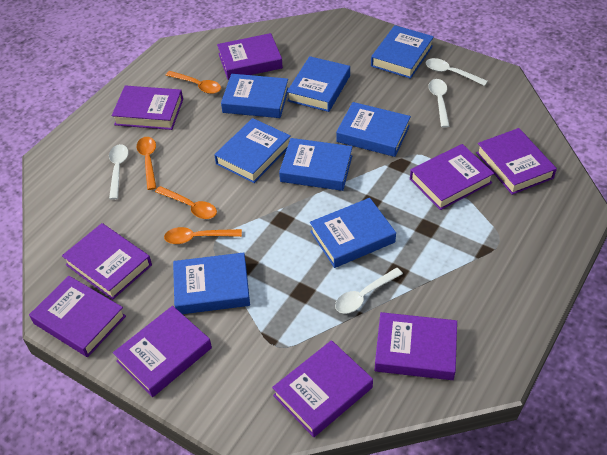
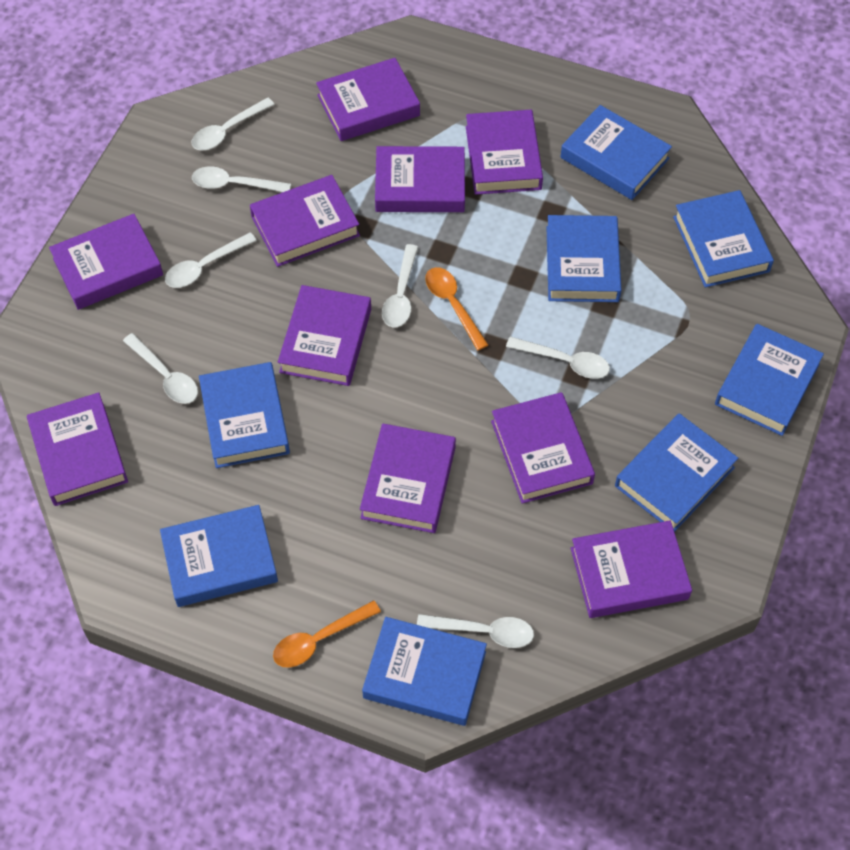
orange spoon: [137,137,156,190] [155,186,217,219] [164,227,242,244] [166,71,221,94] = 4 -> [273,600,381,668] [425,267,488,350] = 2
purple book: [29,276,126,357] [62,223,152,300] [112,86,183,130] [113,306,212,397] [217,33,283,80] [272,340,373,437] [374,312,457,380] [410,144,494,210] [476,128,557,195] = 9 -> [27,392,128,506] [49,214,163,310] [250,175,360,267] [278,285,371,386] [316,58,420,141] [360,423,456,533] [375,146,465,212] [466,110,543,195] [491,392,595,504] [571,521,692,618] = 10
white spoon: [109,144,129,200] [335,268,403,314] [426,58,488,86] [429,79,450,128] = 4 -> [123,333,198,404] [165,232,257,288] [192,98,275,150] [192,166,291,192] [382,244,418,327] [417,614,534,648] [506,337,610,379] = 7

